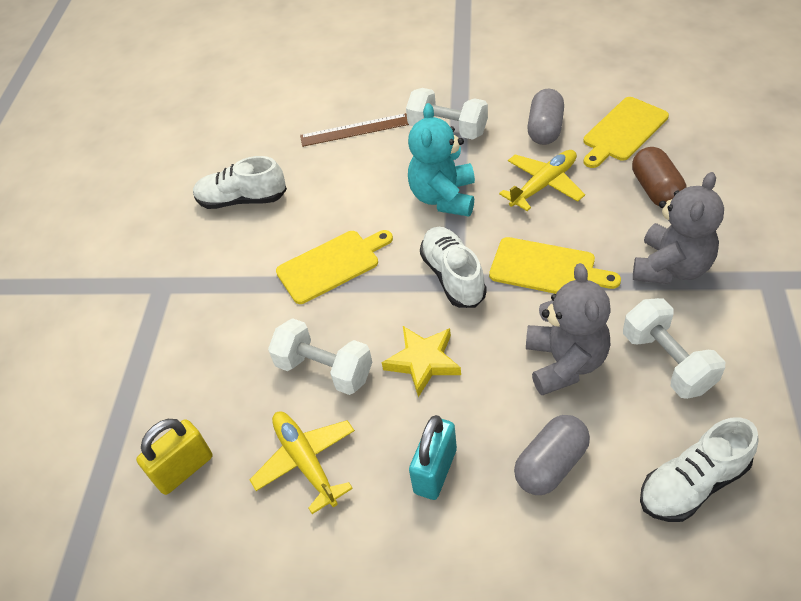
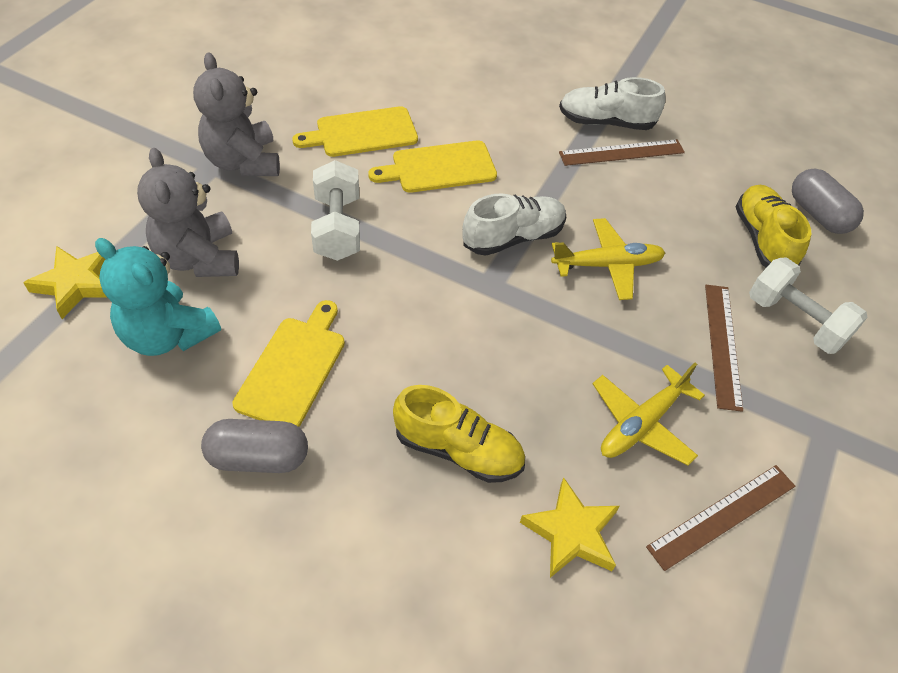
brown capsule: [632,147,686,206] = 1 -> none = 0
brown ruler: [300,113,409,147] = 1 -> [559,139,685,166] [646,465,795,571] [705,285,743,412] = 3
turquoise padlock: [409,415,457,500] = 1 -> none = 0
white dumbbell: [268,318,372,395] [406,88,488,140] [623,298,725,399] = 3 -> [311,160,360,261] [749,257,868,354] = 2
white shoe: [193,156,287,209] [420,227,487,308] [640,417,759,522] = 3 -> [462,193,566,256] [559,77,666,130] = 2
yellow padlock: [136,419,212,495] = 1 -> none = 0
yellow shoe: none = 0 -> [393,385,525,483] [736,185,811,268] = 2
yellow star: [382,326,461,397] = 1 -> [23,246,107,319] [520,478,620,578] = 2

